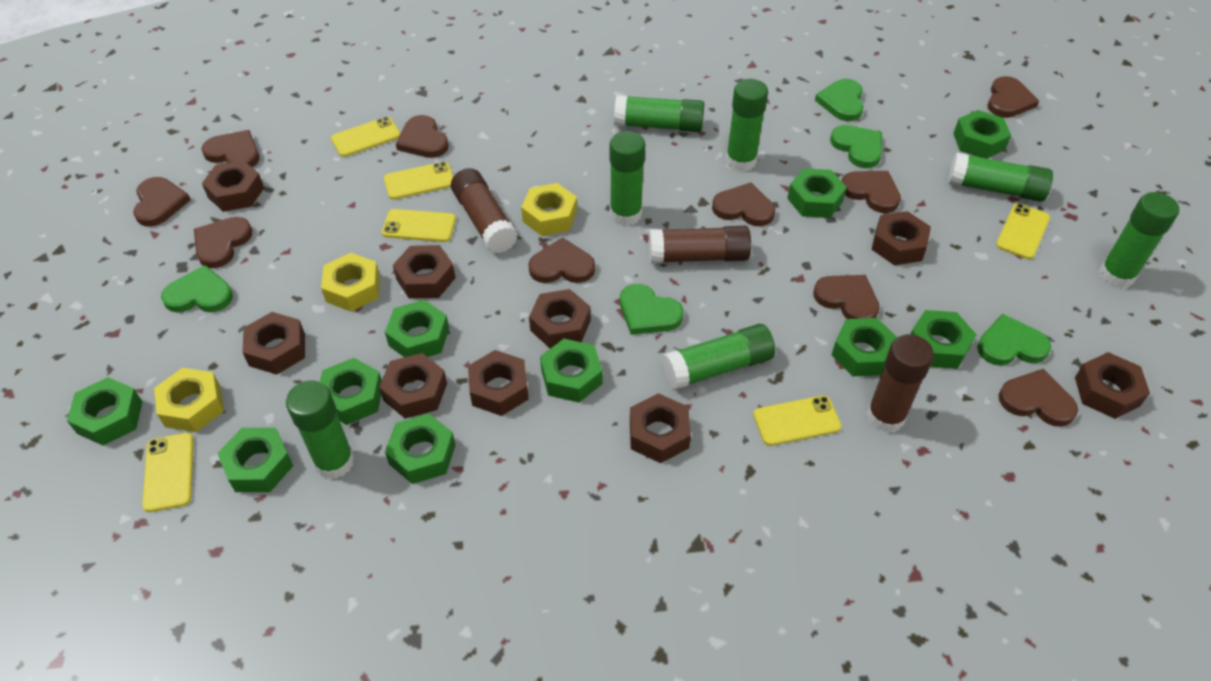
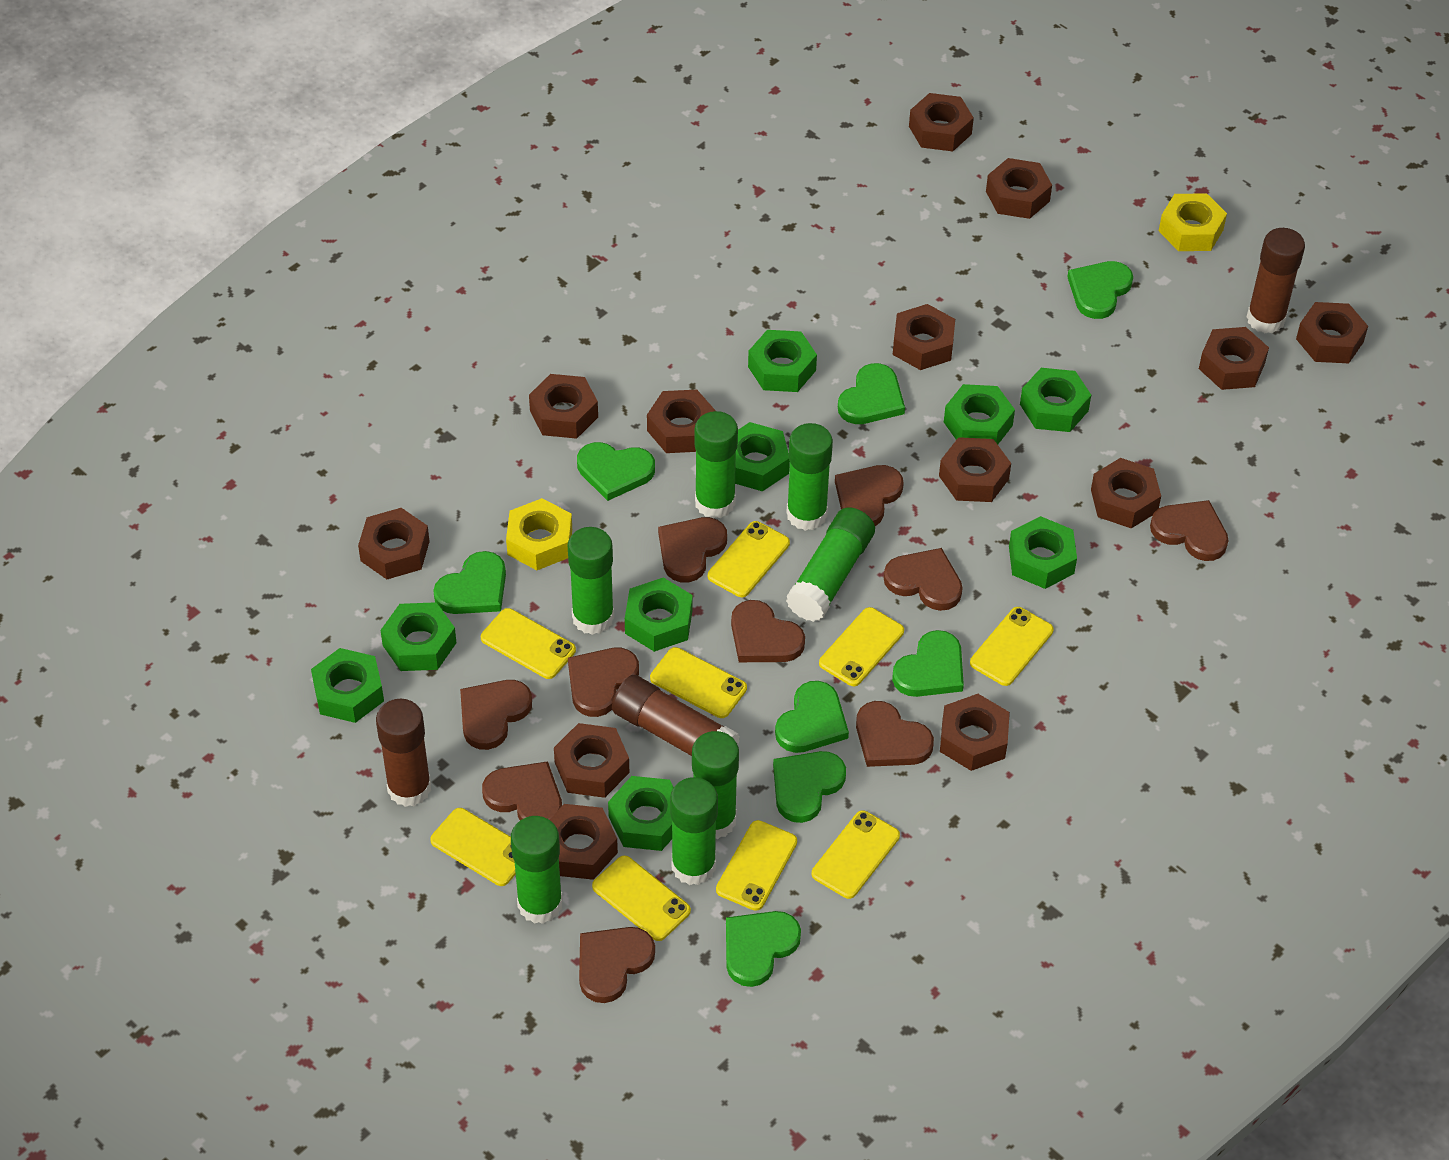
brown nut: [202,160,264,212] [242,312,305,375] [379,353,447,419] [393,245,455,299] [468,350,529,416] [529,289,591,349] [630,393,691,463] [871,211,931,265] [1075,352,1150,419] = 9 -> [358,508,430,579] [529,374,598,439] [550,804,618,880] [554,723,629,798] [647,390,716,453] [893,304,955,370] [909,93,974,151] [939,437,1011,502] [940,694,1010,771] [986,158,1052,219] [1091,458,1161,528] [1199,327,1269,390] [1296,302,1368,363] = 13
green heart: [161,265,233,313] [620,284,684,335] [815,79,864,121] [830,125,882,168] [977,314,1051,366] = 5 -> [433,551,506,614] [577,442,655,501] [726,911,801,987] [773,751,846,823] [775,681,849,753] [838,363,905,424] [892,630,964,697] [1067,261,1133,319] = 8
green nut: [67,377,142,446] [217,428,293,492] [320,358,382,425] [385,300,449,357] [385,414,455,484] [540,339,603,403] [787,168,847,218] [832,318,897,376] [911,310,977,369] [953,110,1011,159] = 10 -> [311,648,384,723] [380,602,457,671] [608,776,674,851] [625,577,693,652] [735,422,790,491] [748,330,817,392] [944,384,1015,444] [1009,516,1077,589] [1020,368,1091,432] = 9
yellow nut: [154,368,224,432] [321,253,380,312] [521,183,577,236] = 3 -> [506,498,572,570] [1159,193,1227,251] = 2
yellow phone: [142,433,194,512] [331,117,400,157] [382,209,456,242] [384,162,453,200] [753,395,842,446] [996,203,1050,259] = 6 -> [430,808,516,886] [481,608,576,679] [592,856,691,941] [650,647,747,718] [708,521,790,597] [716,820,797,911] [812,810,900,899] [819,607,904,686] [970,607,1053,686] = 9

